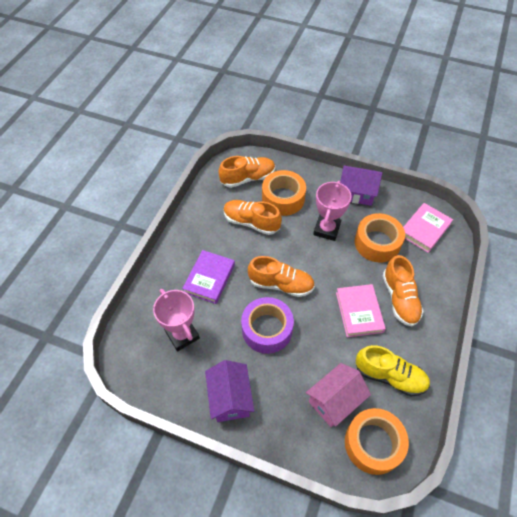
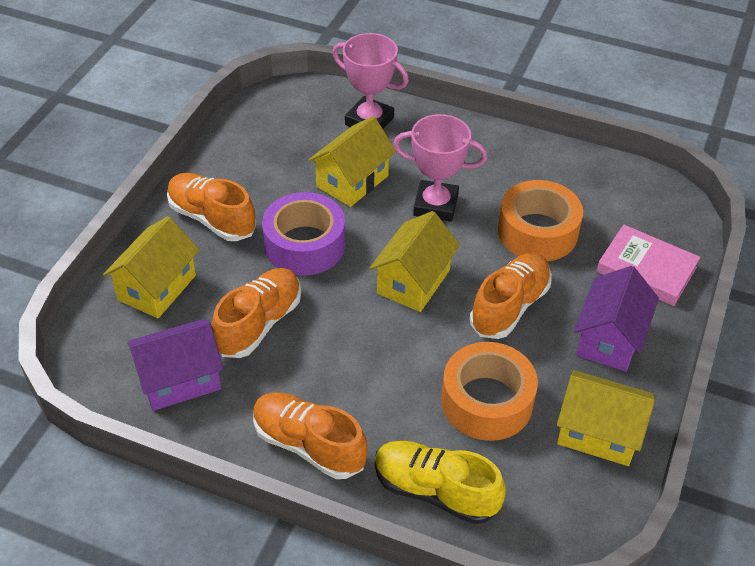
orange tape: [262,170,306,216] [345,408,409,475] [355,213,405,262] = 3 -> [441,342,538,441] [498,180,583,261] = 2
pink book: [336,284,386,337] [403,203,453,253] = 2 -> [596,225,700,306] = 1
pink house: [306,363,371,427] = 1 -> none = 0
purple book: [182,250,235,304] = 1 -> none = 0
yellow house: none = 0 -> [103,216,200,318] [308,116,396,207] [369,211,460,312] [557,370,655,466] = 4

